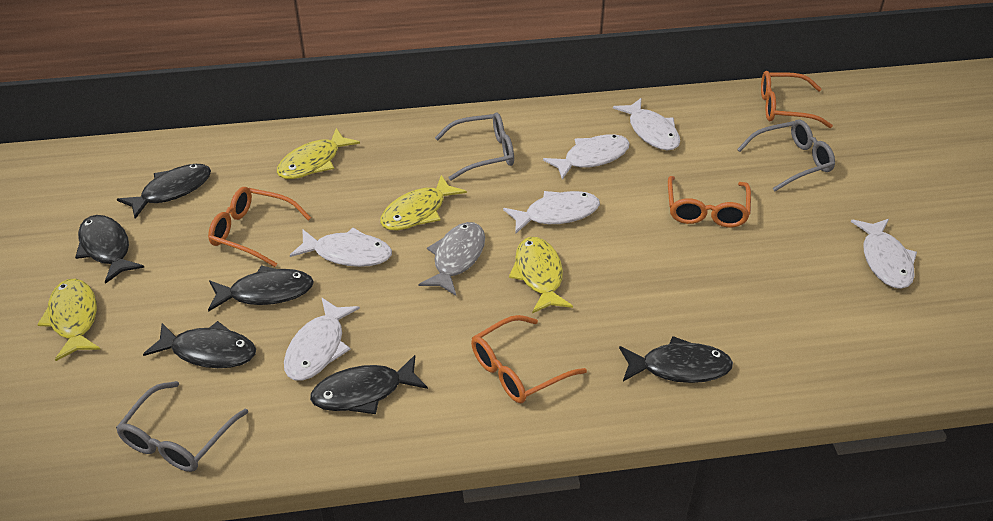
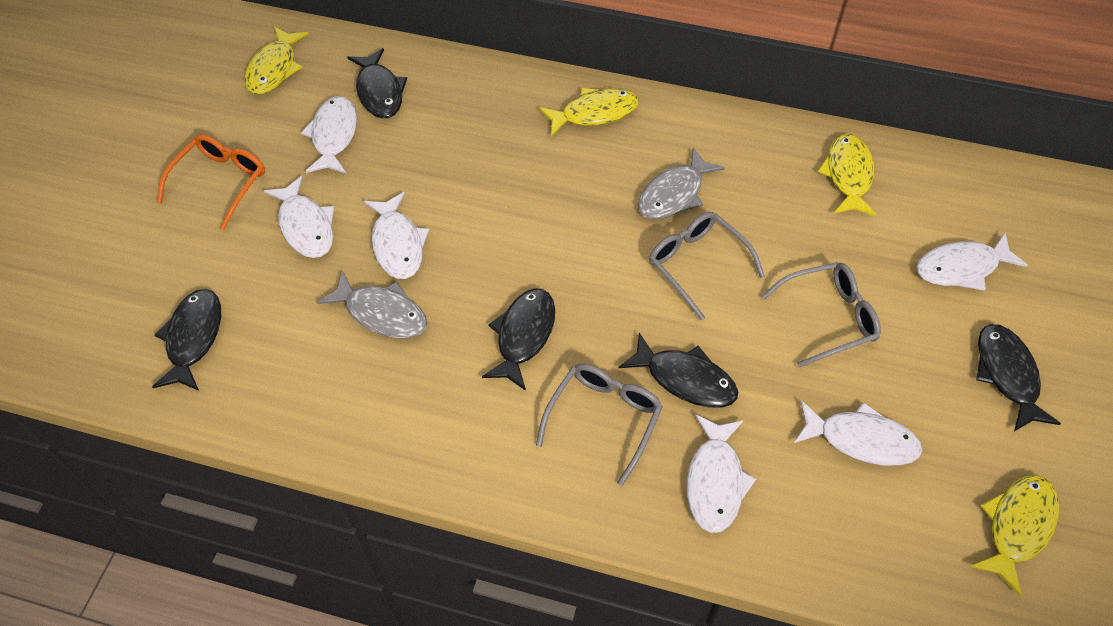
black fish: [75,215,144,284] [117,164,211,219] [143,321,256,368] [208,265,314,312] [310,355,428,414] [619,336,733,383] = 6 -> [152,289,221,391] [347,48,407,118] [482,289,555,391] [619,333,738,408] [976,324,1061,431] = 5
grey fish: [418,222,485,296] = 1 -> [317,270,427,339] [638,147,725,219] = 2
orange glasses: [208,187,311,267] [471,315,587,403] [668,176,751,228] [761,71,833,128] = 4 -> [157,135,265,230] = 1

